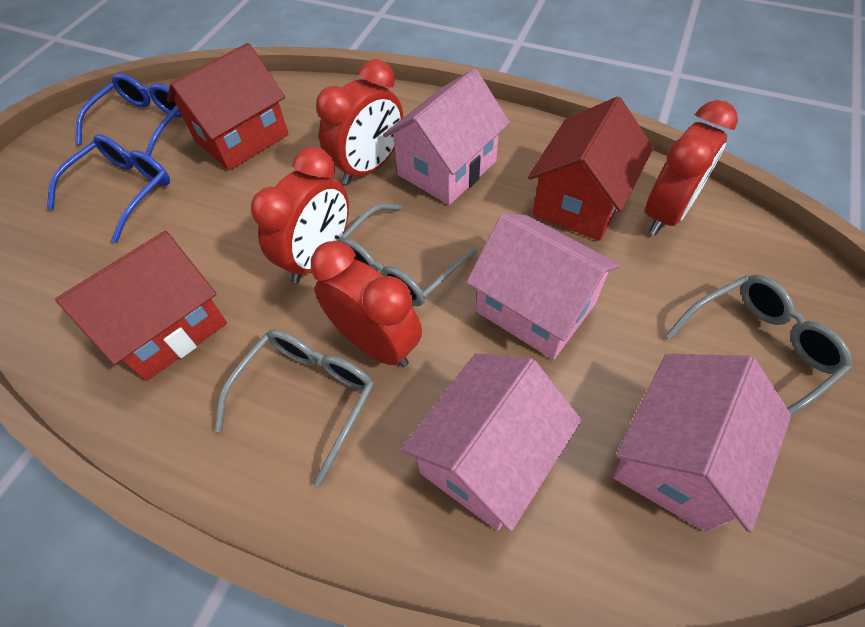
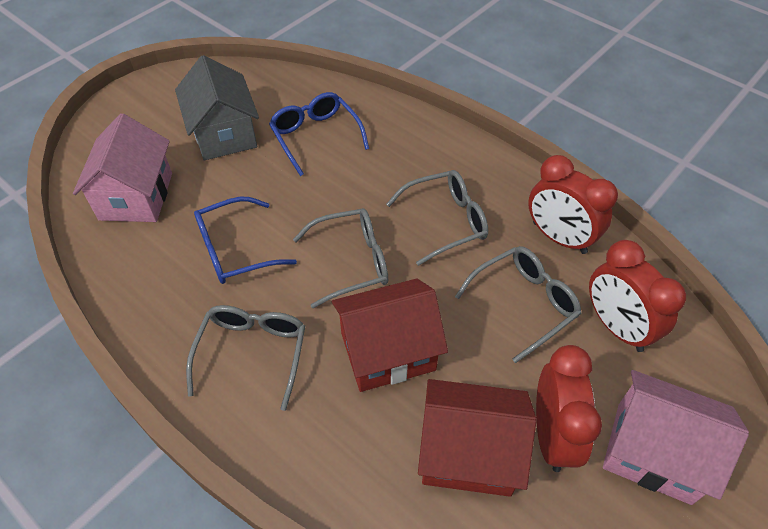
grey glasses: [215,329,374,487] [337,203,478,306] [666,275,852,415] = 3 -> [186,305,305,411] [293,208,388,308] [386,170,488,266] [455,246,582,363] = 4
grey house: none = 0 -> [175,55,259,161] = 1
pink house: [383,69,510,205] [400,353,582,531] [467,213,620,360] [613,354,791,533] = 4 -> [73,113,172,222] [603,370,749,505] = 2
red clock: [251,147,349,283] [311,241,422,367] [316,59,403,185] [645,100,738,235] = 4 -> [528,155,618,254] [536,345,602,472] [589,240,686,352] = 3
red house: [55,231,227,381] [167,43,288,171] [528,96,653,241] = 3 -> [332,278,448,392] [418,379,536,497] = 2

